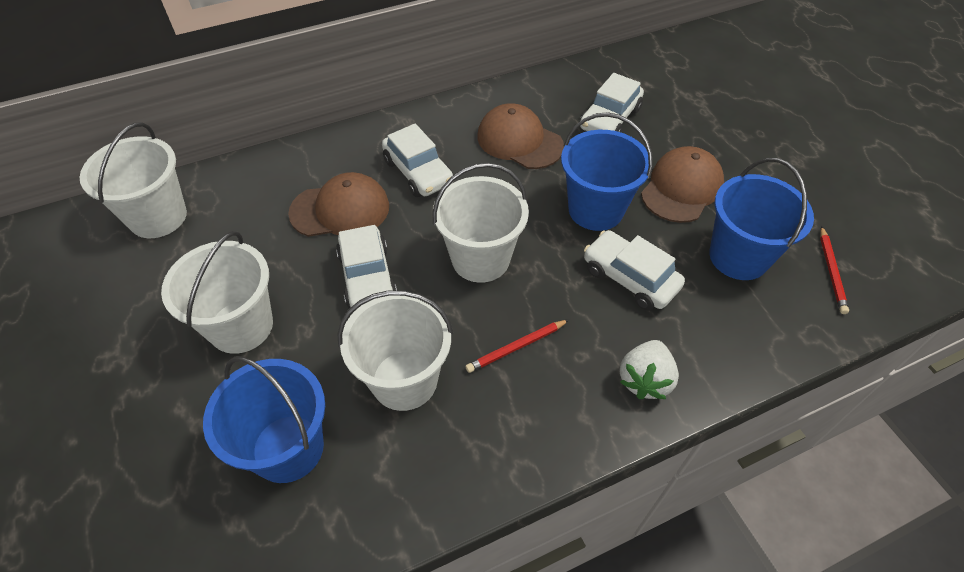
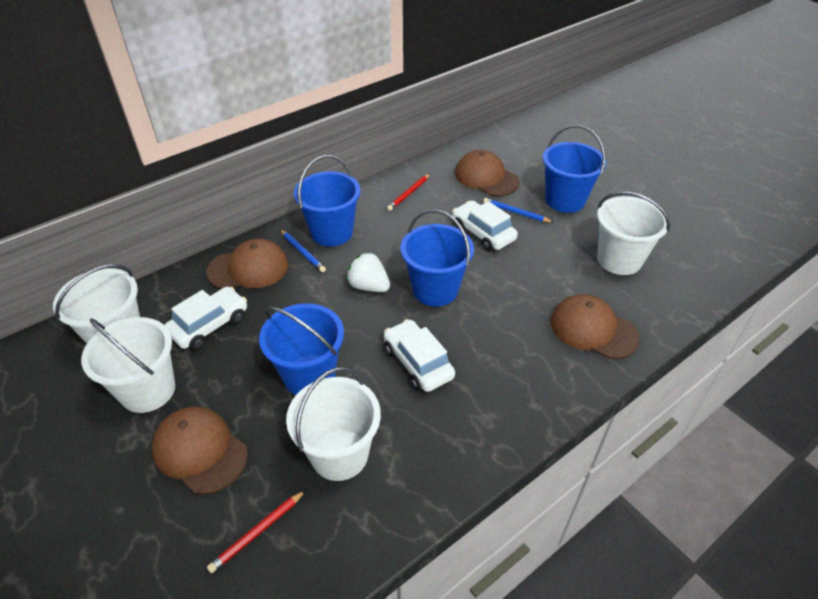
blue bucket: [203,356,325,483] [561,112,653,231] [709,158,814,280] = 3 -> [259,303,344,395] [294,155,361,246] [401,209,474,306] [542,125,607,213] = 4
blue pencil: none = 0 -> [280,229,326,272] [483,198,554,223] = 2
brown cap: [288,172,389,237] [477,103,564,169] [641,146,724,223] = 3 -> [151,407,248,494] [206,239,289,289] [455,150,520,196] [551,294,640,359] = 4
white car: [336,225,397,309] [382,124,453,197] [580,73,644,132] [584,230,685,311] = 4 -> [165,287,247,350] [384,319,455,392] [453,201,518,251] = 3

